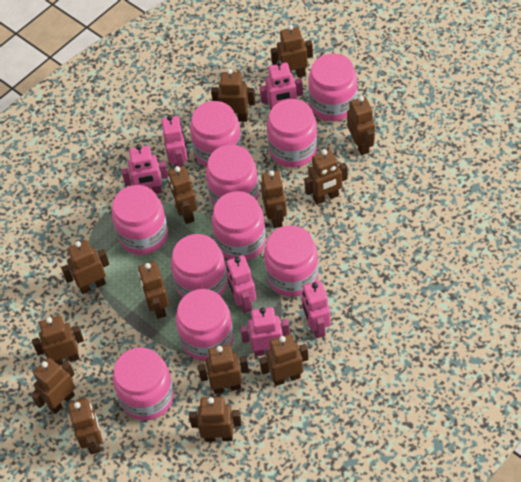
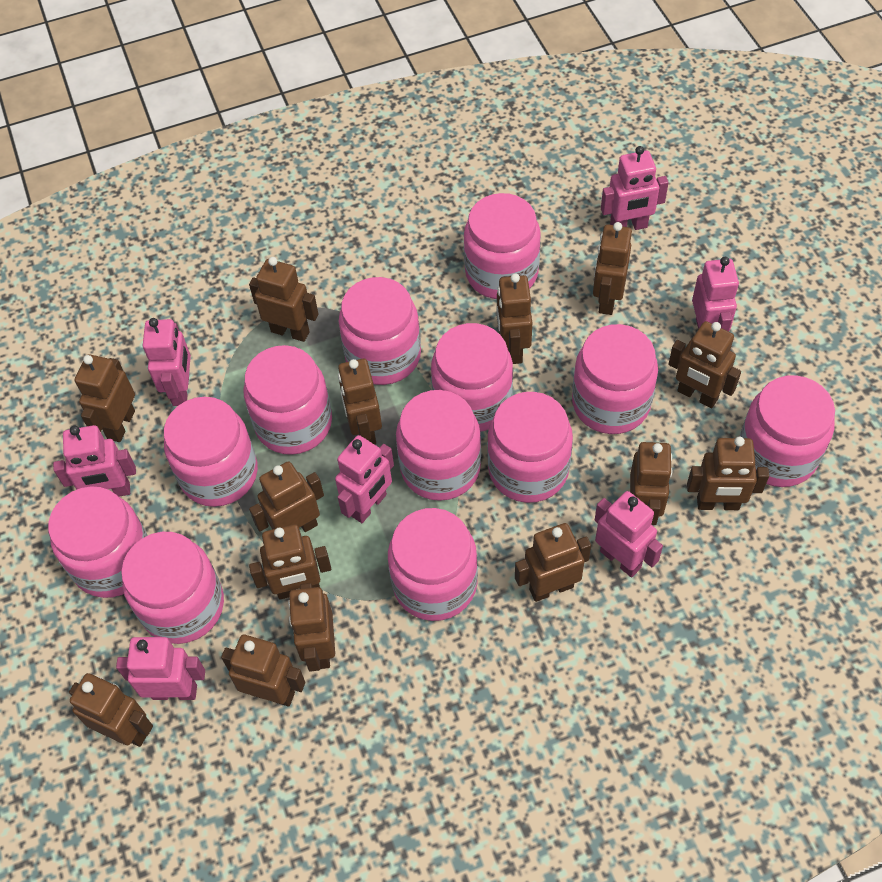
pink jar: [112,185,168,255] [113,347,174,420] [171,234,227,298] [176,289,234,361] [190,101,242,167] [206,145,259,206] [212,191,266,261] [264,225,319,297] [267,99,318,168] [308,54,358,121] = 10 -> [48,486,148,598] [121,532,224,644] [164,397,258,507] [243,345,332,455] [339,277,421,385] [388,508,478,621] [396,390,481,501] [431,323,513,432] [464,193,541,299] [487,392,573,503] [572,324,658,434] [740,375,835,487] = 12
pink robot: [121,144,168,194] [161,115,188,167] [226,255,256,313] [240,307,290,356] [260,60,303,110] [301,281,331,338] = 6 -> [53,425,136,497] [116,637,205,700] [143,318,191,406] [335,435,394,523] [595,491,663,577] [601,146,669,230] [692,257,739,332] = 7

